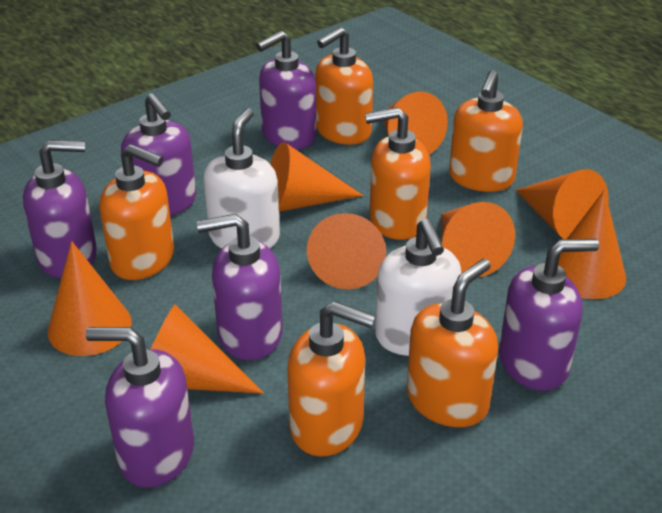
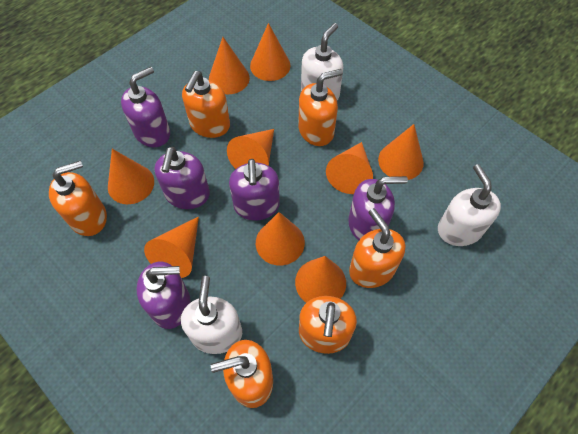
orange cone: [48,241,132,356] [151,304,264,393] [270,142,363,212] [307,213,386,289] [383,92,448,154] [441,202,515,277] [515,169,609,239] [558,190,626,299] = 8 -> [108,149,154,204] [144,216,199,278] [209,37,250,94] [227,129,274,169] [250,23,291,81] [256,212,305,265] [295,256,346,303] [326,142,373,194] [378,124,424,180] = 9
purple soap dispenser: [23,140,97,278] [86,327,194,488] [121,93,196,216] [197,214,283,360] [256,31,316,149] [499,239,599,391] = 6 -> [121,67,170,147] [137,262,191,329] [154,147,210,209] [229,159,280,220] [348,176,408,240] = 5
white soap dispenser: [203,108,280,249] [375,219,461,356] = 2 -> [181,276,242,354] [301,23,343,100] [438,164,501,246] = 3

